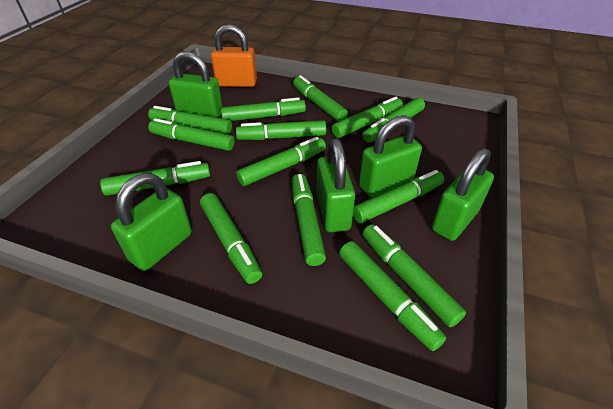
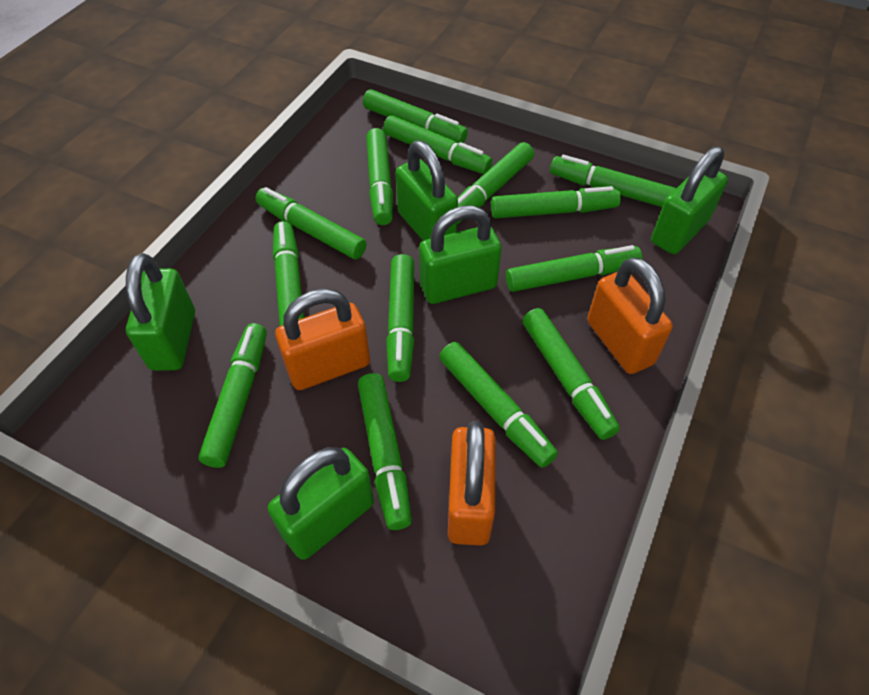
orange padlock: [211,24,257,87] = 1 -> [275,289,370,390] [448,421,496,545] [587,257,673,374] = 3

